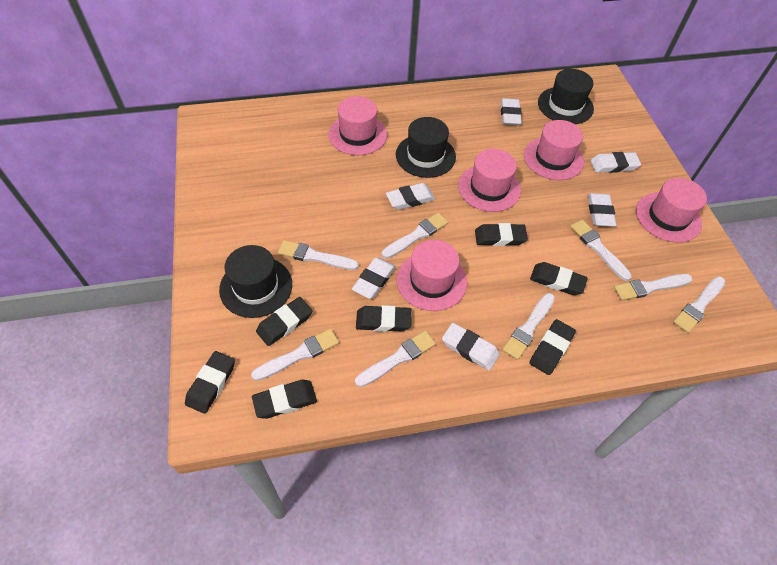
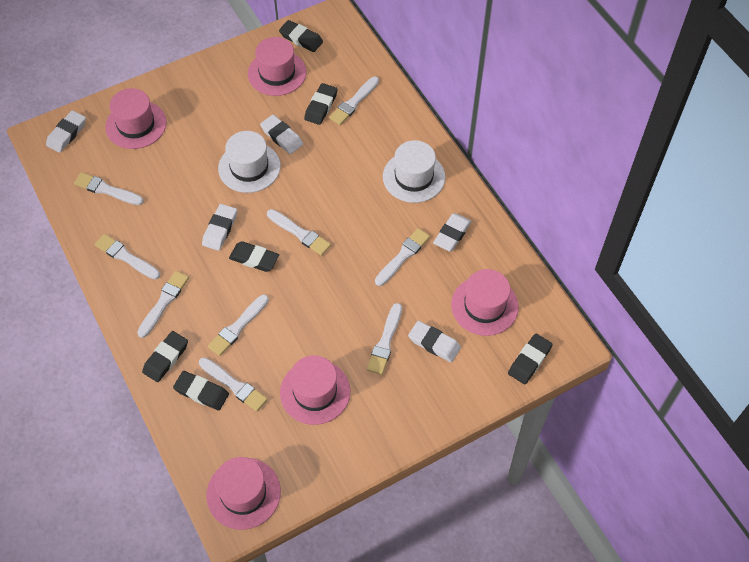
black eraser: [185,351,235,414] [252,380,317,419] [256,297,312,346] [356,305,412,332] [475,223,528,246] [529,319,576,375] [530,262,588,295] = 7 -> [142,331,188,382] [173,371,229,411] [229,241,279,272] [279,20,323,52] [304,83,338,125] [508,333,553,384] = 6
black hat: [219,245,292,318] [396,117,456,178] [538,69,594,124] = 3 -> none = 0
white brush: [251,329,339,381] [278,240,359,270] [355,331,436,387] [382,213,448,259] [502,293,555,360] [570,220,632,281] [614,274,693,301] [673,276,726,333] = 8 -> [74,172,144,205] [95,234,160,280] [137,271,189,338] [199,357,268,412] [208,294,269,356] [267,209,331,256] [329,76,379,125] [367,303,402,375] [375,228,430,286] = 9
white eraser: [352,257,396,299] [386,183,435,210] [442,323,500,371] [501,98,522,125] [588,193,617,227] [591,152,641,173] = 6 -> [46,110,86,153] [202,204,237,251] [260,115,303,154] [408,321,461,362] [433,213,472,252] = 5
white hat: none = 0 -> [218,131,281,193] [383,140,445,203] = 2

